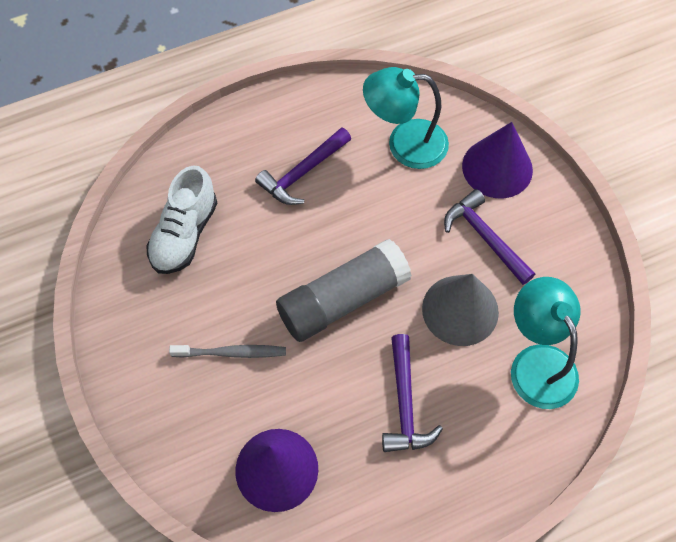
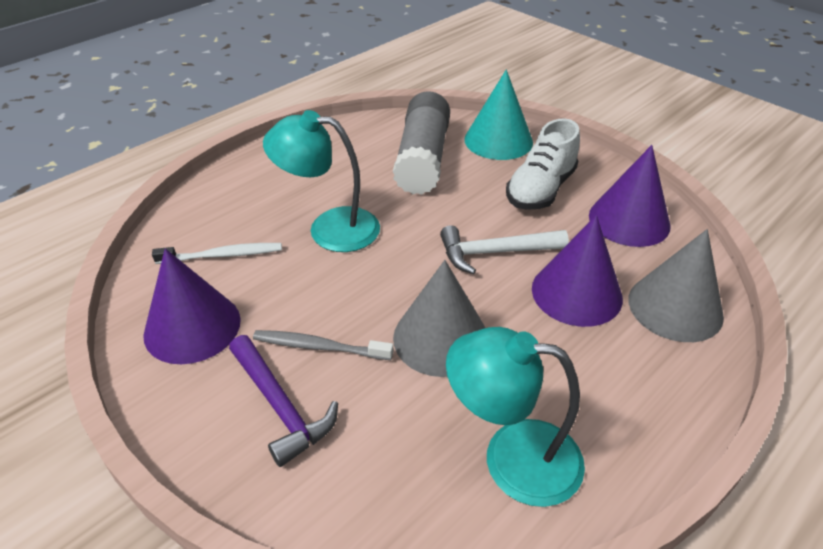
grey cone: [422,274,499,346] = 1 -> [393,260,485,377] [628,229,724,342] = 2
purple cone: [235,429,318,512] [462,122,533,198] = 2 -> [143,249,241,364] [532,215,623,327] [589,145,671,247] = 3
purple hammer: [255,127,351,205] [382,334,443,452] [444,189,535,285] = 3 -> [229,335,338,467] = 1
turquoise cone: none = 0 -> [464,70,533,160] = 1
white hammer: none = 0 -> [440,225,569,274] = 1
white toothbrush: none = 0 -> [152,243,282,264] = 1

